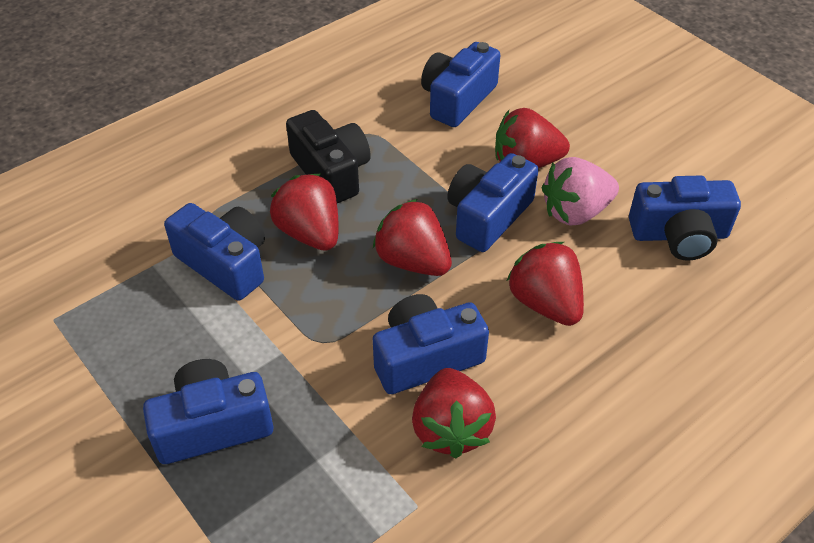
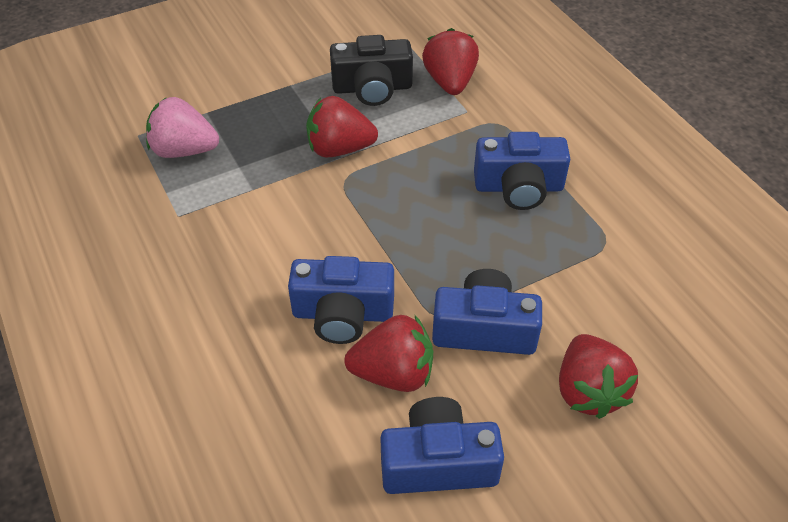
blue camera: [143,359,273,464] [164,203,265,301] [373,294,489,394] [421,42,500,127] [447,153,538,252] [629,175,741,261] = 6 -> [288,256,394,344] [380,397,504,494] [432,269,542,355] [474,132,570,210] = 4
red strawberry: [270,174,339,251] [373,199,452,276] [412,368,496,459] [495,108,570,168] [507,242,584,326] = 5 -> [306,96,378,158] [344,315,433,392] [422,28,479,95] [559,334,638,419] = 4

